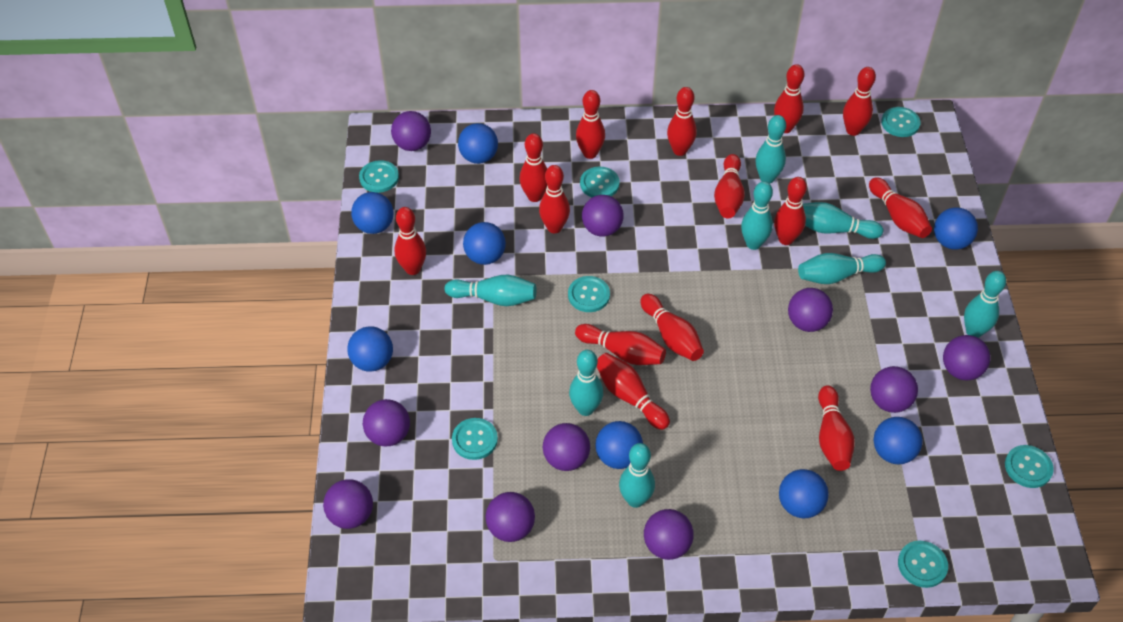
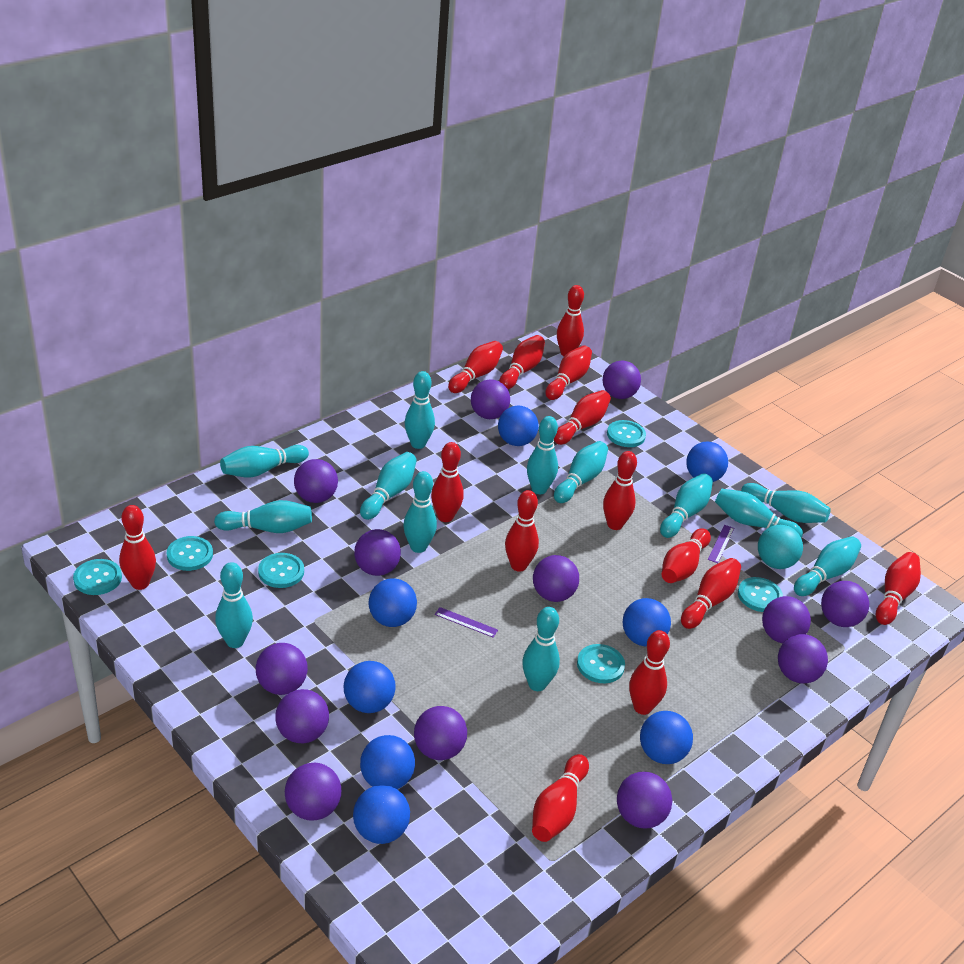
purple ball: [323,479,373,529] [363,399,410,446] [391,111,431,151] [486,492,535,542] [543,423,590,471] [582,195,624,237] [644,509,693,560] [788,288,833,332] [870,366,918,413] [943,335,990,381] = 10 -> [256,643,308,695] [275,689,329,743] [285,763,341,821] [294,459,338,503] [354,529,401,576] [414,706,467,760] [471,379,510,419] [533,555,579,602] [602,361,641,399] [617,772,672,829] [762,596,811,643] [778,634,828,684] [821,581,869,627] = 13
purple ruler: none = 0 -> [435,607,498,638] [708,525,734,563] = 2
turquoise ball: none = 0 -> [758,525,803,569] = 1
turquoise bowling pin: [445,275,536,306] [569,350,603,416] [619,443,655,508] [741,181,773,250] [756,115,786,184] [798,253,886,284] [803,202,883,239] [964,271,1006,338] = 8 -> [214,500,312,533] [215,562,253,648] [220,445,309,477] [360,452,417,520] [403,471,437,553] [405,371,435,449] [522,607,560,691] [527,416,558,494] [554,441,608,503] [660,473,713,538] [715,489,803,538] [741,483,831,523] [794,536,861,596] = 13
turquoise button: [359,160,399,193] [452,418,498,460] [568,276,610,312] [580,167,620,198] [881,107,921,137] [898,541,948,588] [1005,445,1054,488] = 7 -> [73,559,122,595] [166,536,213,571] [258,553,304,588] [577,644,625,683] [607,420,646,447] [738,577,783,612] = 6

